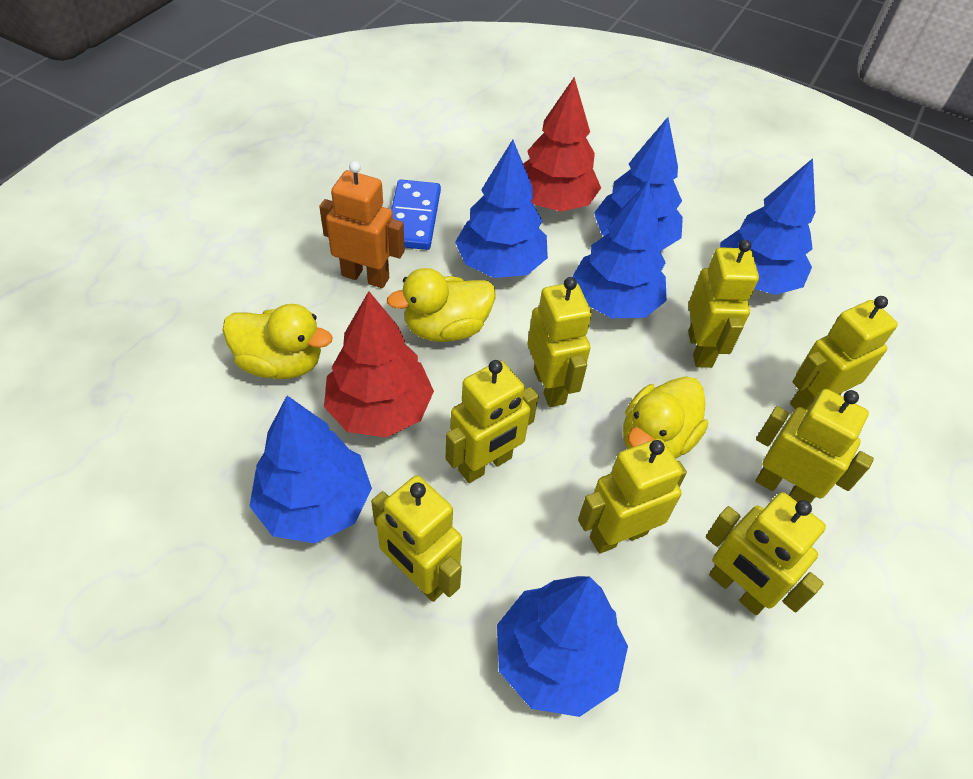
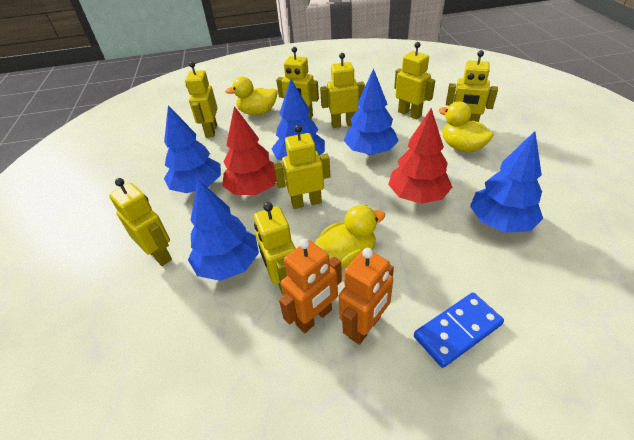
blue tree: [249,396,372,543] [455,140,548,278] [497,576,628,717] [572,180,667,318] [594,117,683,251] [720,158,815,295] = 6 -> [164,105,221,193] [188,179,259,281] [271,79,325,161] [344,68,398,155] [470,131,543,233] = 5
orange robot: [319,161,405,288] = 1 -> [279,239,342,333] [339,248,394,345] = 2

